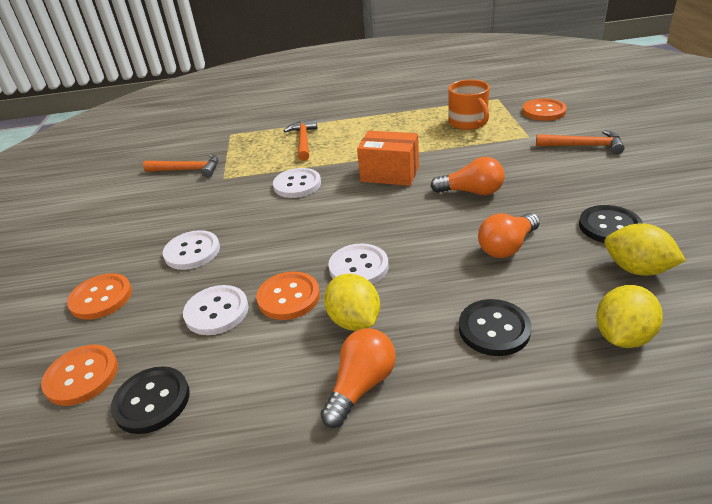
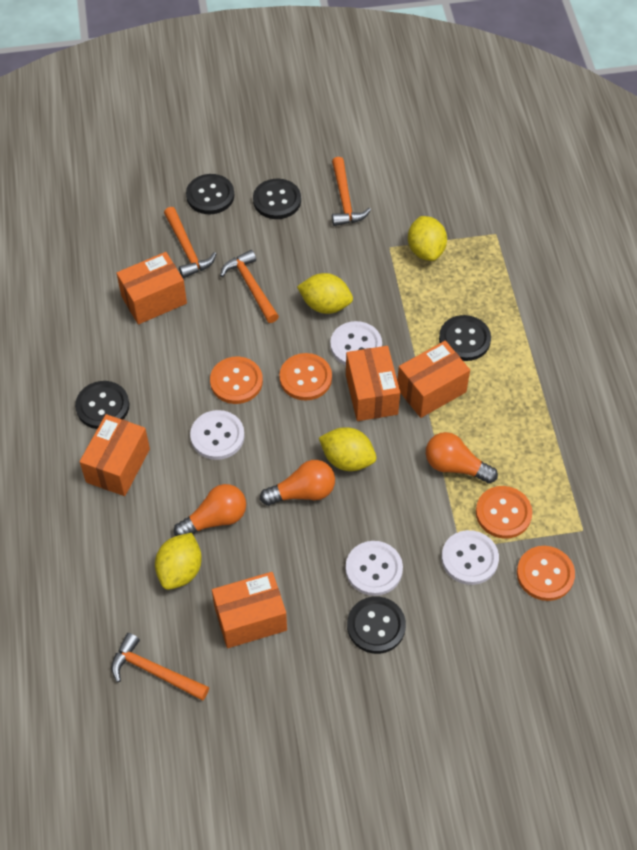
black button: [111,366,190,434] [459,299,532,356] [579,205,643,243] = 3 -> [75,381,129,429] [186,174,234,214] [253,179,301,219] [347,596,406,654] [439,315,491,361] = 5
orange box: [357,131,419,186] = 1 -> [80,414,150,496] [117,252,187,324] [212,572,287,648] [346,346,400,421] [397,341,470,418] = 5
orange hammer: [143,154,218,178] [284,119,318,161] [536,130,625,154] = 3 -> [111,633,209,701] [164,207,216,278] [220,250,279,323] [332,157,371,226] = 4
orange mug: [449,80,490,130] = 1 -> none = 0
yellow lemon: [324,274,380,331] [596,285,663,348] [604,223,686,276] = 3 -> [155,533,202,590] [297,273,353,314] [319,427,376,471] [408,216,447,261] = 4

